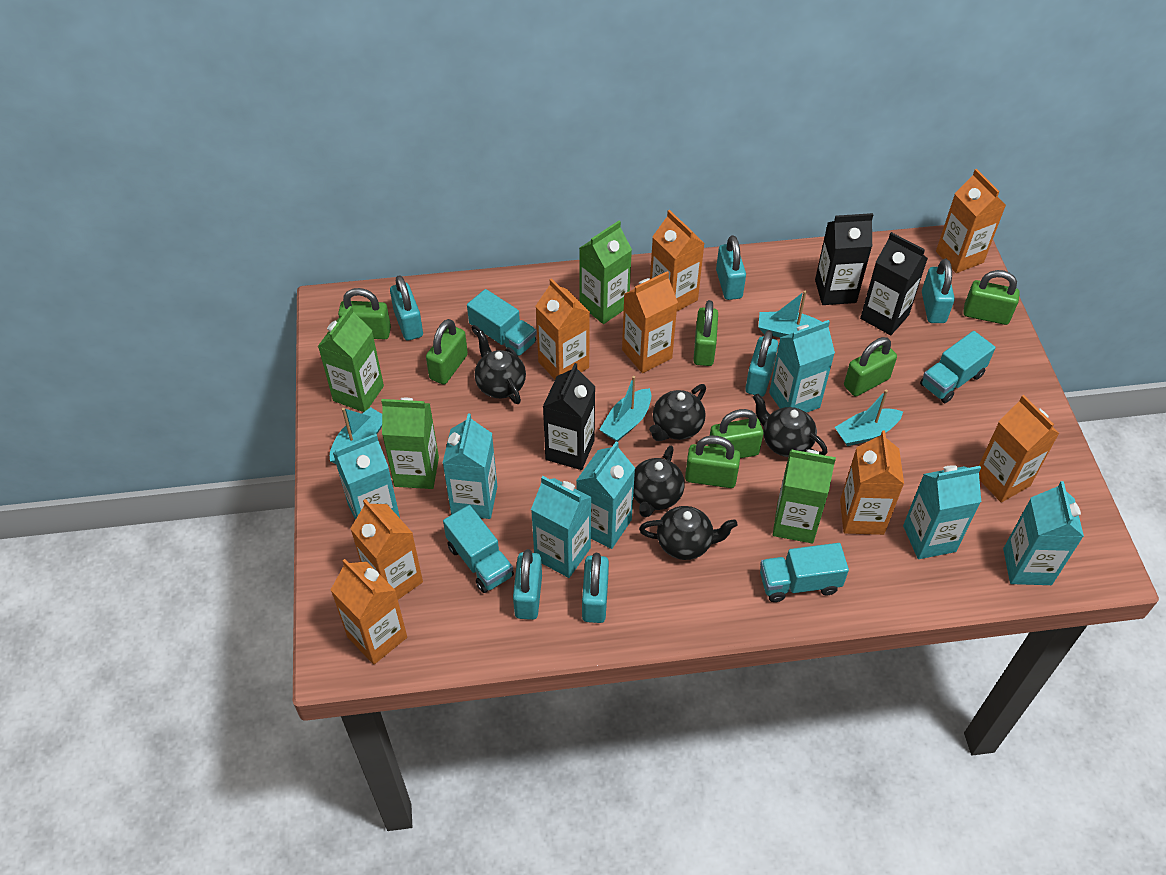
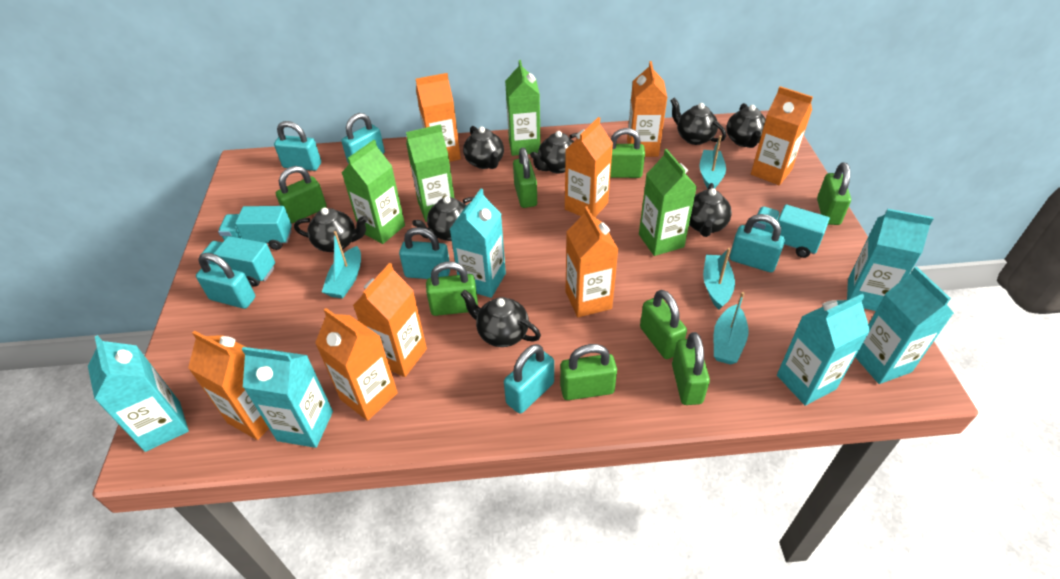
black carton: [543,363,595,470] [815,213,873,305] [860,232,928,335] = 3 -> none = 0
black teapot: [475,330,526,404] [633,446,685,518] [639,506,737,560] [649,384,706,441] [753,394,828,457] = 5 -> [294,207,368,252] [412,196,474,241] [460,290,541,347] [463,126,504,169] [530,131,577,174] [670,98,726,145] [689,183,732,237] [726,103,766,148] = 8
green padlock: [338,288,391,339] [426,319,468,384] [685,436,740,488] [693,300,718,366] [708,409,763,458] [844,337,897,396] [963,270,1020,325] = 7 -> [276,166,327,223] [426,261,478,316] [513,148,537,208] [560,344,617,400] [610,128,645,178] [640,290,687,359] [672,332,710,405] [817,162,851,225] = 8
turquoise carton: [333,434,400,520] [442,414,497,519] [531,476,592,578] [576,441,635,549] [769,320,835,413] [903,465,981,559] [1003,481,1084,585] = 7 -> [88,335,189,452] [242,347,333,448] [450,189,506,298] [777,294,870,405] [847,209,934,311] [855,266,954,384] = 6
turquoise truck: [443,505,514,593] [467,289,537,356] [760,543,849,602] [920,331,996,403] = 4 -> [198,236,275,287] [218,206,292,250] [753,204,830,258] = 3

